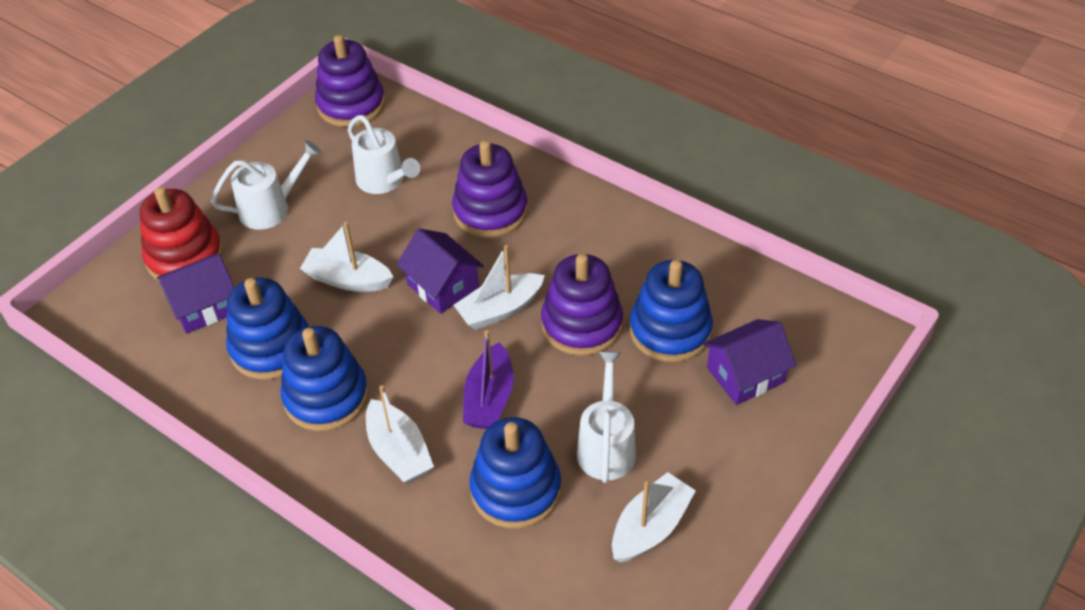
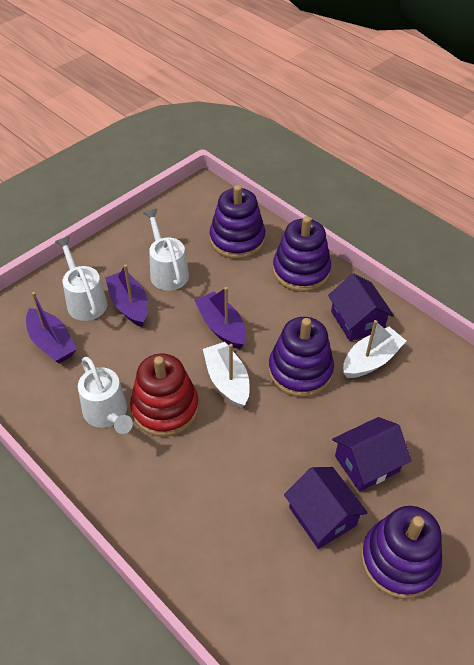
blue stacking toy: [226,277,309,380] [281,326,369,431] [469,417,561,529] [630,260,713,362] = 4 -> none = 0
purple boat: [463,330,514,429] = 1 -> [26,292,77,363] [105,264,148,327] [194,287,246,349] = 3
purple stacking toy: [315,35,385,127] [452,140,528,238] [541,254,623,356] = 3 -> [210,185,265,259] [268,317,334,397] [273,216,331,292] [361,506,442,599] = 4
white boat: [300,222,393,292] [366,385,434,484] [454,245,545,330] [612,472,696,563] = 4 -> [203,342,250,408] [343,320,406,378] = 2

